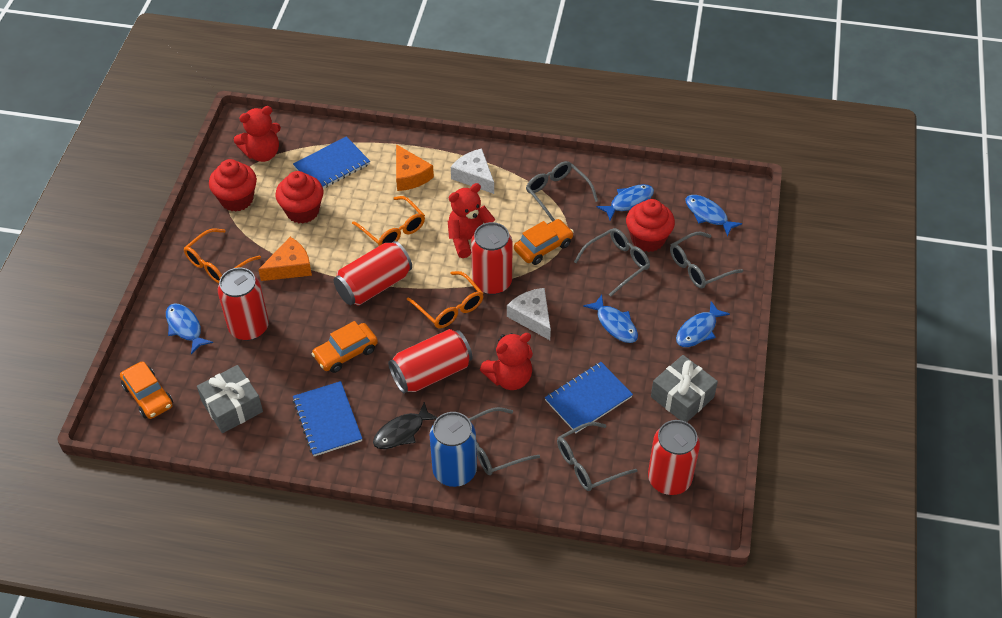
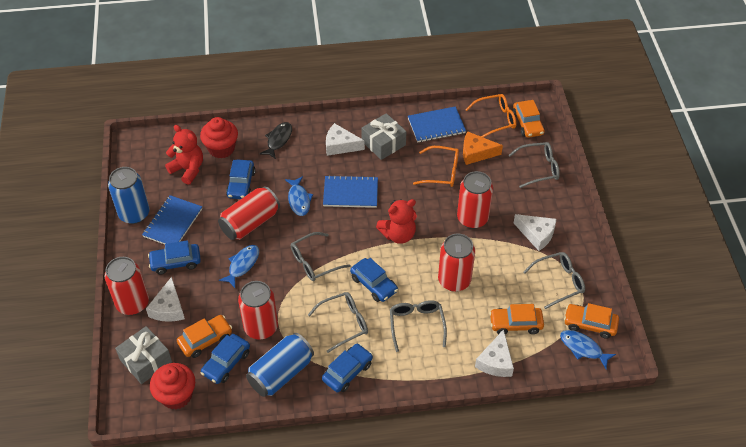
blue can: [430,412,477,487] = 1 -> [108,167,150,224] [246,333,314,397] = 2
blue car: none = 0 -> [148,240,201,275] [201,334,250,384] [226,160,256,199] [322,343,373,393] [350,258,398,302] = 5
blue fish: [166,303,213,354] [583,295,638,343] [597,184,654,221] [676,301,730,347] [685,195,742,237] = 5 -> [219,245,259,288] [285,176,313,216] [560,330,616,369] = 3
orange car: [120,362,173,419] [311,321,378,373] [514,219,574,265] = 3 -> [177,315,232,358] [489,304,544,334] [512,100,545,138] [564,303,619,339] = 4
orange cheese: [258,237,312,281] [396,144,434,191] = 2 -> [463,132,503,165] = 1
orange glasses: [184,229,261,283] [352,196,425,246] [407,271,484,328] = 3 -> [413,146,459,187] [465,94,517,138] = 2
red cupcake: [209,159,257,212] [275,171,324,224] [626,199,675,252] = 3 -> [150,363,195,409] [200,117,238,159] = 2
red teddy bear: [234,106,281,162] [448,183,495,258] [480,333,533,390] = 3 -> [165,125,203,185] [376,199,417,244] = 2
white cheese: [451,148,494,194] [507,288,551,340] = 2 -> [146,277,185,322] [326,123,365,156] [475,329,514,377] [514,214,556,251] = 4

